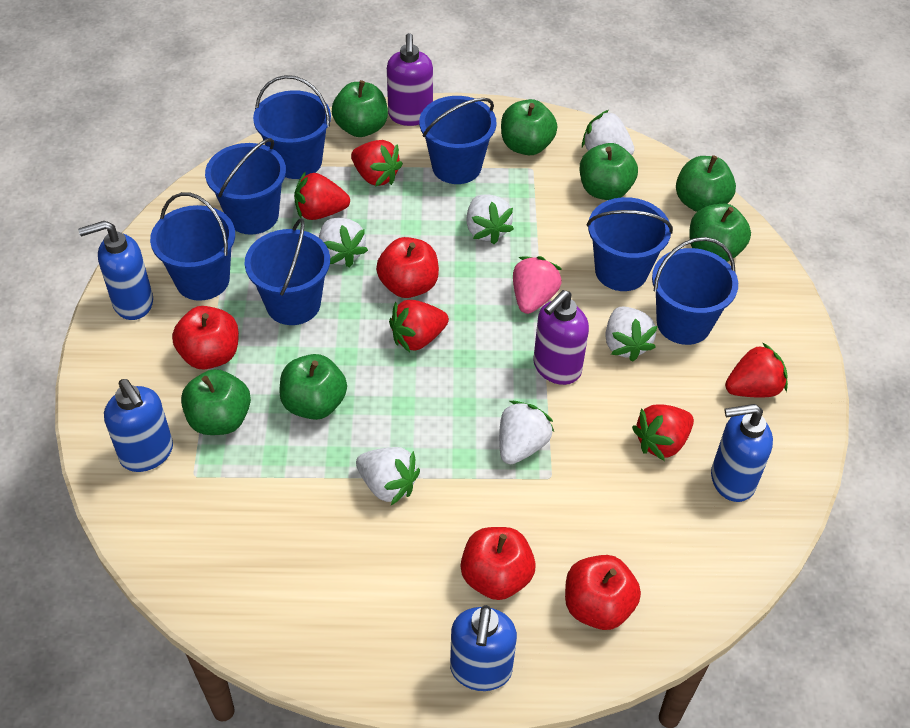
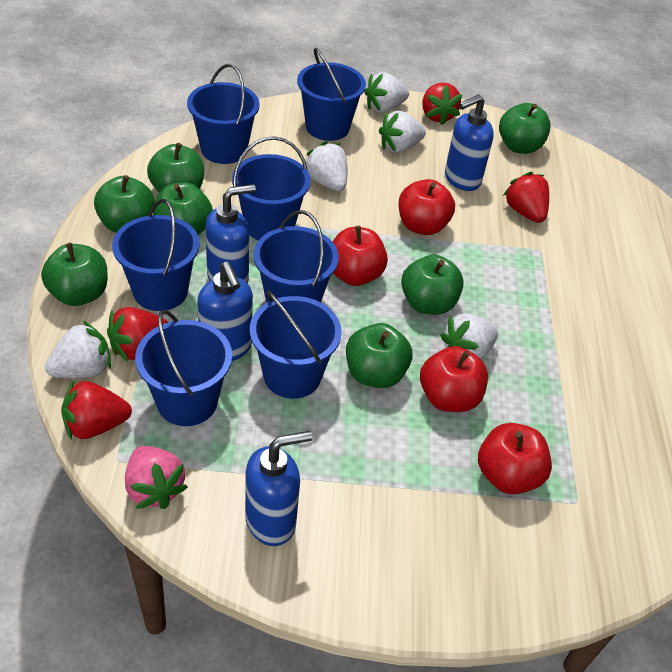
purple soap dispenser: [387,33,433,126] [533,290,589,385] = 2 -> none = 0
red strawberry: [294,171,350,220] [351,140,403,187] [389,300,449,352] [632,405,694,461] [725,342,788,397] = 5 -> [61,380,132,440] [107,307,168,362] [422,83,462,125] [503,172,549,223] = 4
white strawberry: [319,218,368,268] [356,447,420,505] [466,194,514,244] [499,401,554,464] [582,110,635,155] [605,307,657,362] = 6 -> [45,321,111,378] [306,141,347,191] [364,72,409,113] [379,111,426,153] [440,313,498,360] = 5

